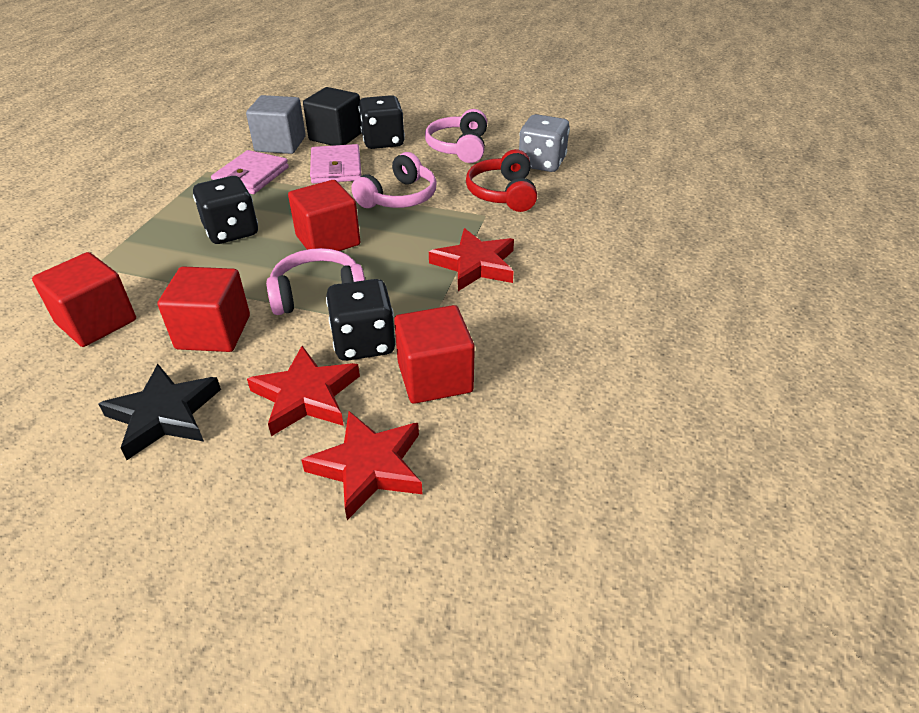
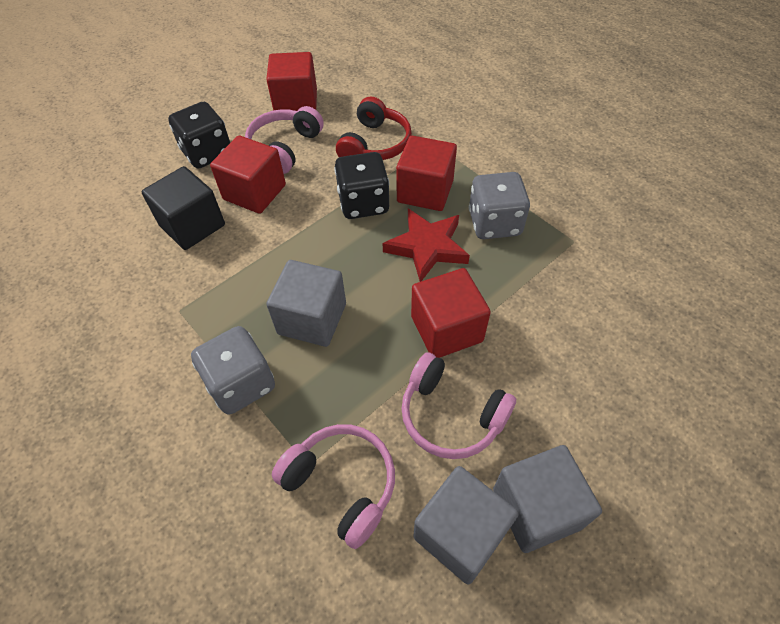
black dice: [193,176,258,244] [326,279,395,361] [359,95,405,149] = 3 -> [168,102,230,168] [334,152,389,219] = 2
black star: [99,364,221,460] = 1 -> none = 0
grey cube: [246,95,306,154] = 1 -> [266,260,346,347] [414,466,519,585] [493,445,602,553] = 3
grey dice: [519,114,570,172] = 1 -> [191,326,275,415] [469,172,530,239] = 2
pink wallet: [211,150,289,194] [310,144,361,184] = 2 -> none = 0
red star: [247,346,360,436] [301,411,422,520] [429,228,514,291] = 3 -> [383,209,470,282] = 1

